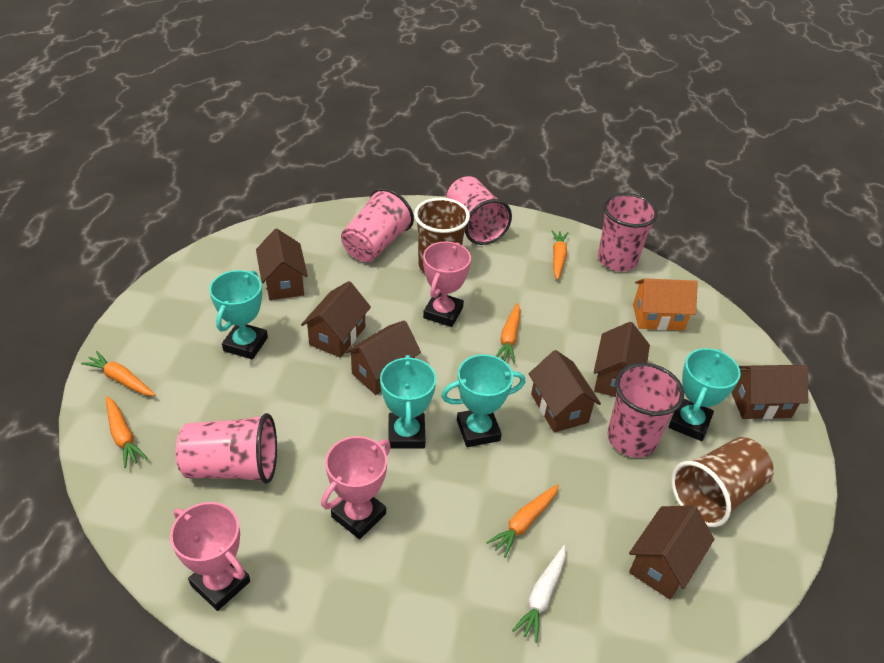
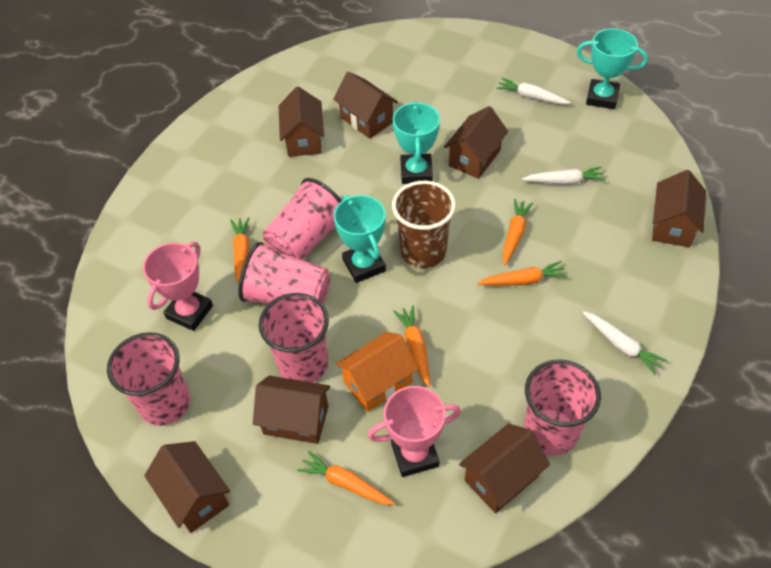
brown cup: [414,198,470,273] [671,437,774,527] = 2 -> [392,181,456,268] = 1
pink trophy: [170,502,250,611] [321,436,391,539] [423,241,471,327] = 3 -> [143,242,213,331] [368,386,461,477] = 2
turquoise trophy: [209,270,268,359] [380,355,436,449] [441,354,525,447] [668,348,741,441] = 4 -> [334,195,386,283] [393,101,440,184] [576,28,648,109] = 3
white carrot: [512,545,566,643] = 1 -> [496,78,571,104] [522,167,606,185] [582,311,667,375] = 3

